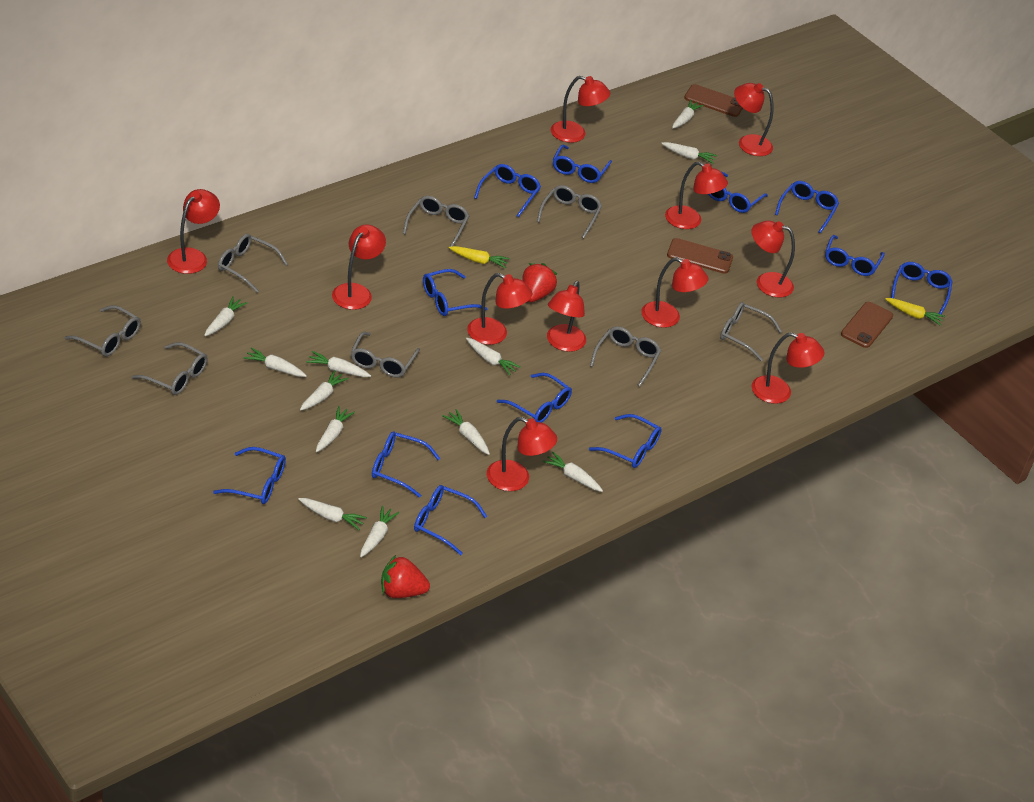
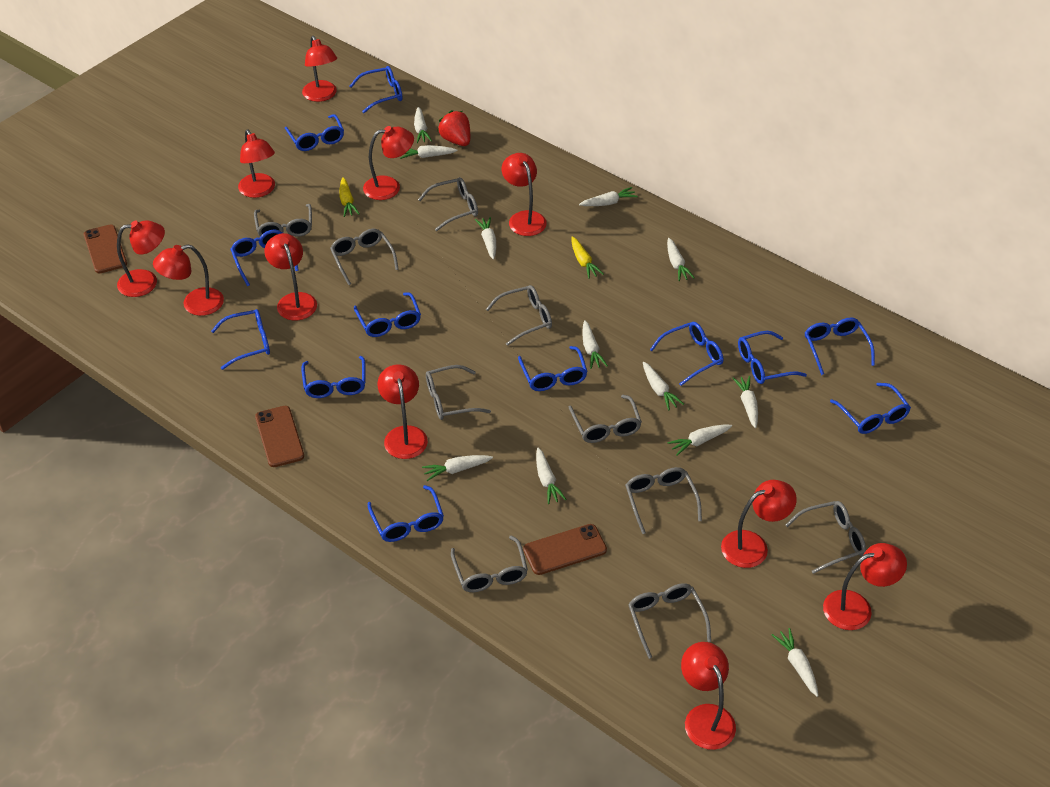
grey glasses: [64,305,141,357] [132,342,208,395] [218,234,288,292] [351,332,420,377] [403,196,469,250] [537,185,602,239] [590,326,661,387] [720,302,782,361] = 8 -> [254,204,312,236] [330,229,399,285] [418,177,478,231] [426,365,491,420] [451,536,528,592] [486,285,552,346] [569,395,642,443] [625,467,702,534] [628,583,711,659] [786,501,866,574] = 10
red strawberry: [381,555,430,598] [522,263,557,302] = 2 -> [437,110,470,146] = 1

